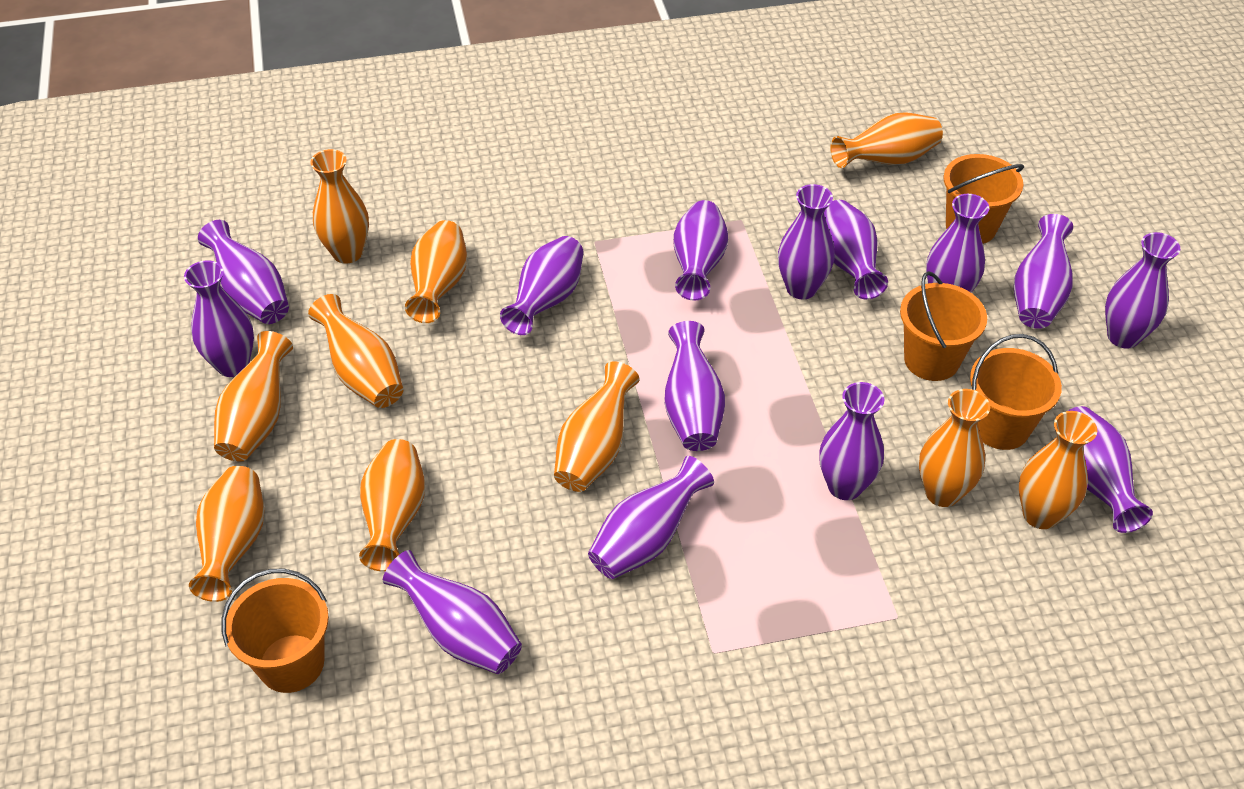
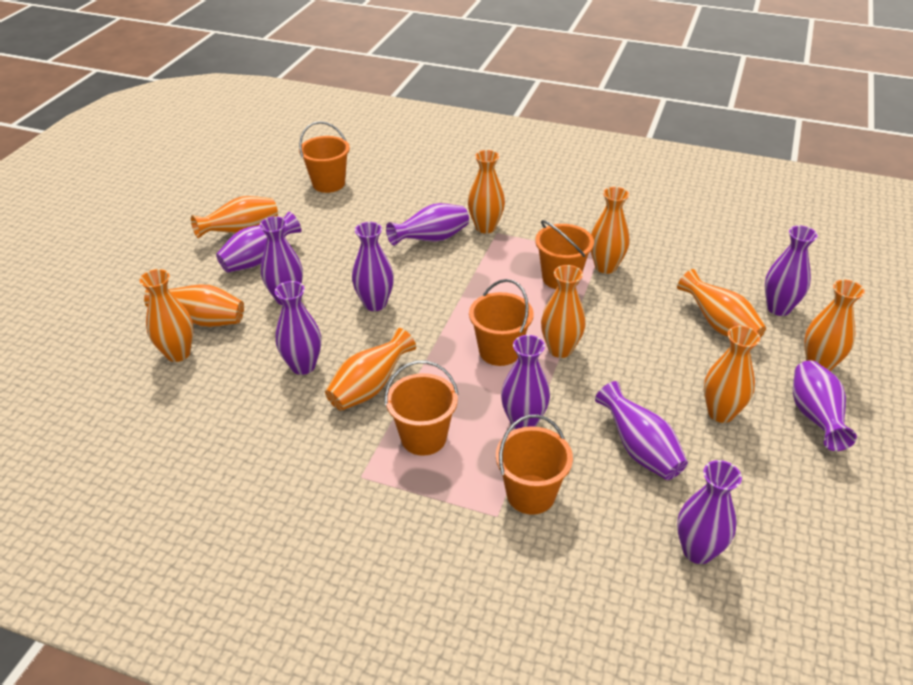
orange bucket: [222,569,329,693] [900,271,987,381] [943,154,1024,244] [970,334,1062,450] = 4 -> [299,121,350,193] [385,361,459,456] [469,279,534,366] [496,415,573,515] [535,220,594,289] = 5
purple vase: [184,260,254,377] [198,220,289,324] [383,550,522,674] [500,236,584,335] [588,456,714,579] [664,321,725,451] [673,200,728,301] [778,184,835,299] [819,382,884,500] [824,200,888,300] [926,194,989,293] [1014,214,1073,329] [1068,406,1153,533] [1105,232,1180,349] = 14 -> [216,212,301,273] [260,216,303,305] [275,281,321,375] [352,222,394,311] [386,203,469,246] [501,335,550,429] [595,381,688,480] [677,460,742,564] [765,226,818,316] [793,360,857,451] = 10

